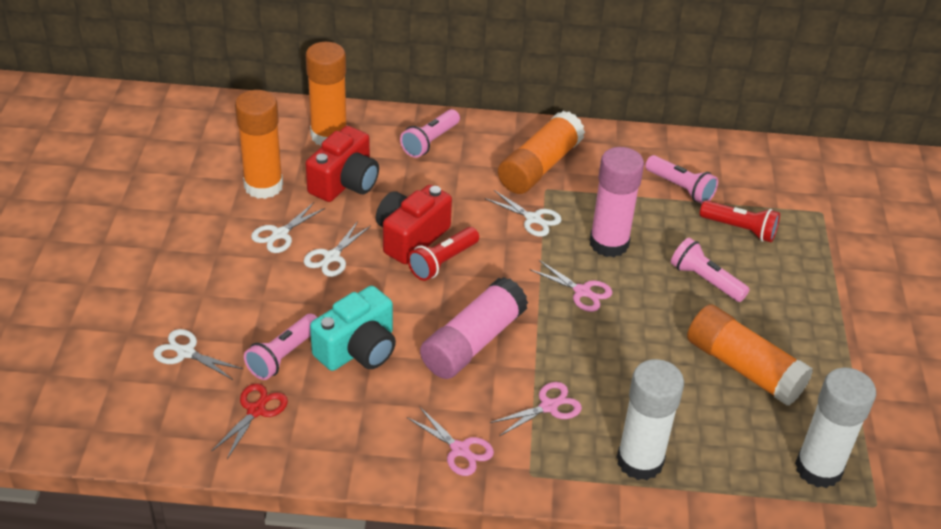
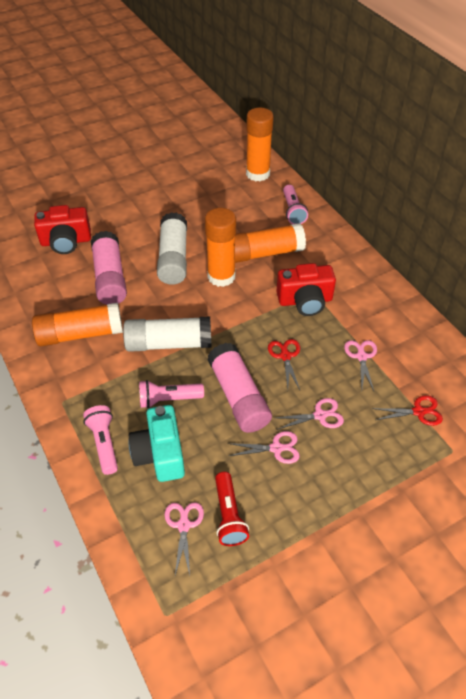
pink flashlight: [244,314,318,380] [400,109,460,158] [645,155,718,204] [671,237,750,302] = 4 -> [83,405,118,475] [139,380,204,408] [283,185,308,224] = 3
pink scissors: [407,406,494,476] [490,382,582,436] [530,260,612,312] = 3 -> [164,502,204,575] [228,431,300,464] [276,398,344,430] [344,340,377,391] = 4
red flashlight: [408,227,479,281] [700,200,780,242] = 2 -> [215,472,249,546] = 1
red scissors: [211,384,288,459] = 1 -> [268,339,300,390] [372,395,443,426] = 2
white scissors: [153,329,243,380] [251,202,325,253] [304,221,371,277] [485,190,562,237] = 4 -> none = 0

